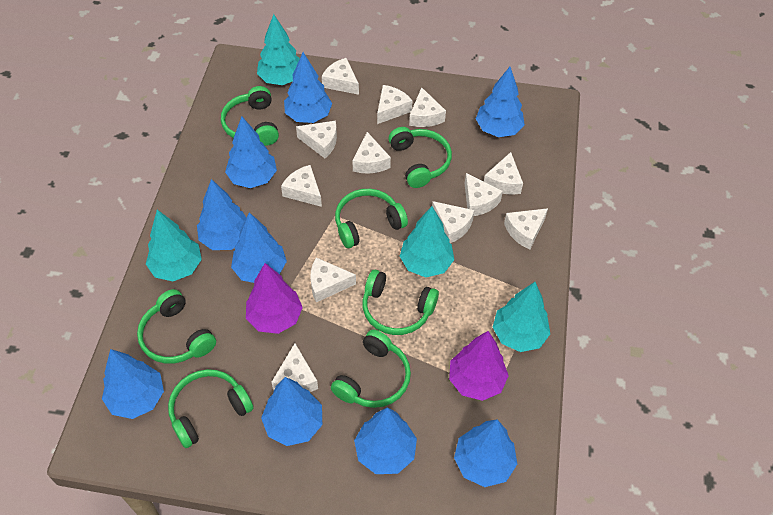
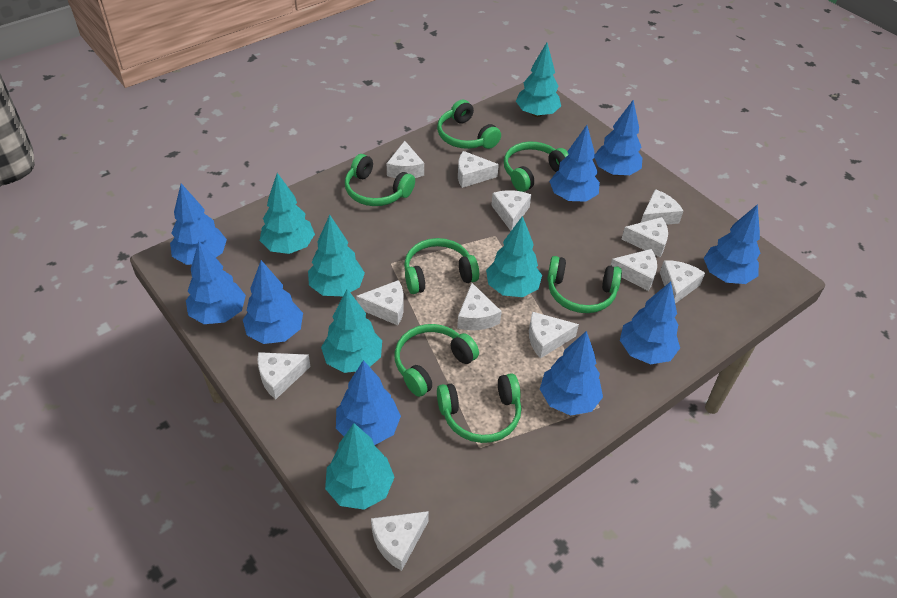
purple tree: [246,263,303,334] [449,331,509,401] = 2 -> none = 0
turquoise tree: [146,210,202,281] [257,14,300,85] [400,206,454,277] [493,282,550,352] = 4 -> [260,173,315,254] [308,215,365,296] [321,289,382,373] [325,423,395,510] [486,216,542,297] [516,43,561,117] = 6

